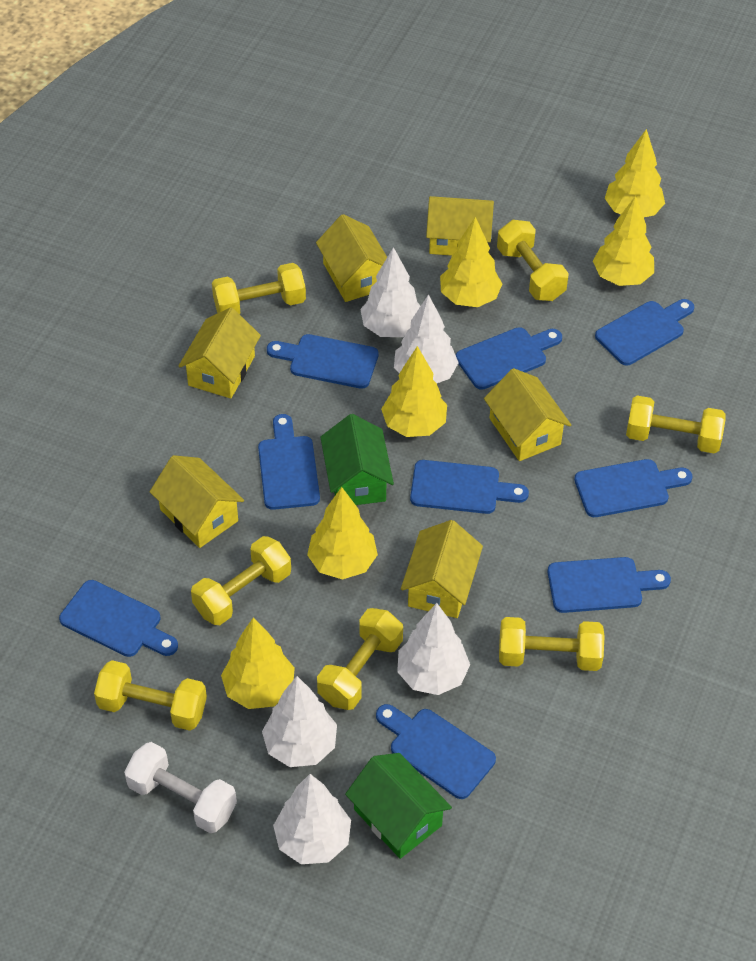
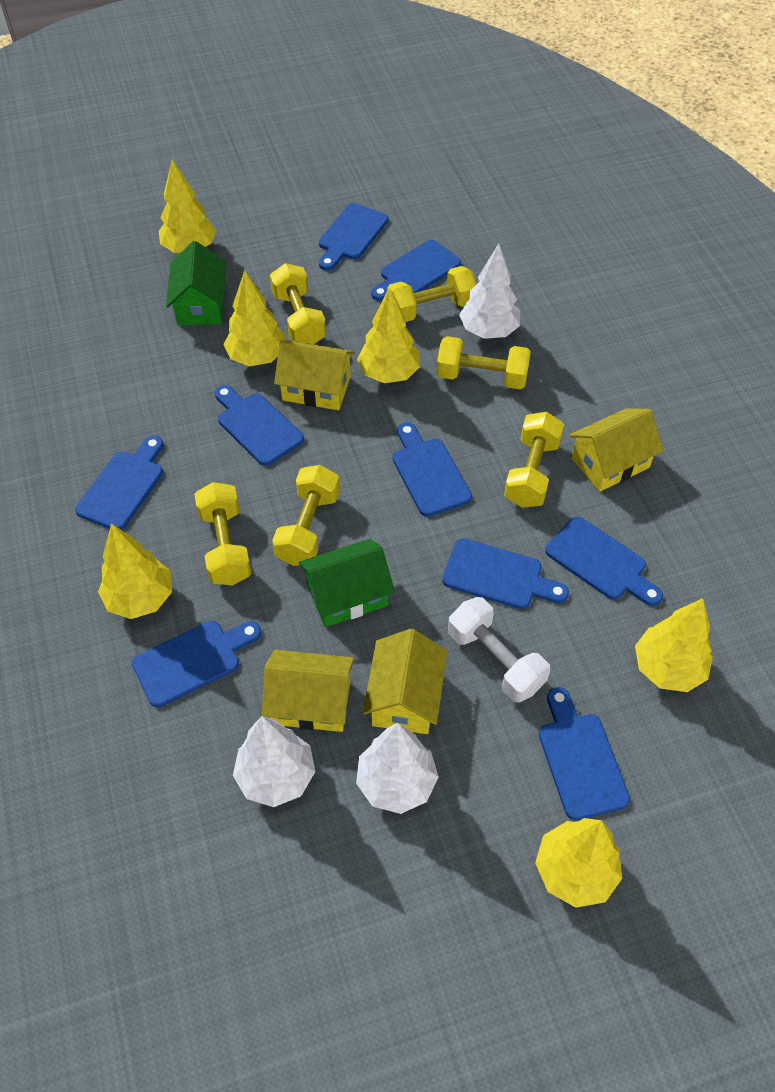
white tree: [262,676,337,767] [273,774,351,864] [360,247,420,337] [394,294,459,383] [397,603,470,695] = 5 -> [233,716,315,807] [356,723,439,814] [459,244,520,339] = 3
yellow dumbbell: [94,660,207,731] [191,536,291,625] [212,263,306,314] [317,608,403,710] [497,220,569,301] [499,617,605,671] [626,396,726,454] = 7 -> [194,482,252,586] [270,263,326,344] [272,465,340,566] [387,266,476,322] [437,336,531,390] [504,412,564,508] = 6
yellow house: [150,455,244,548] [179,307,261,399] [316,214,387,302] [401,520,483,618] [426,196,494,256] [484,368,571,461] = 6 -> [262,650,354,732] [274,340,355,410] [363,629,447,734] [569,409,664,492] = 4

